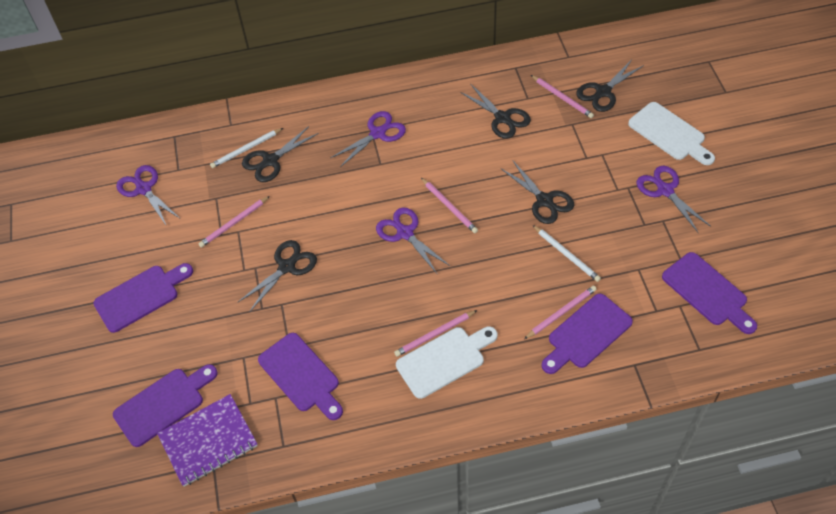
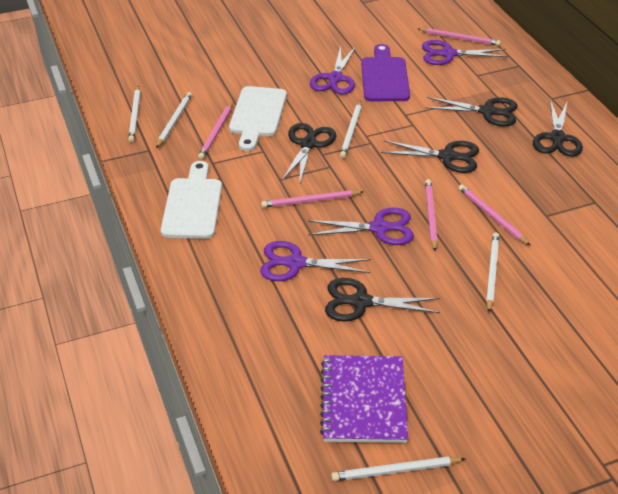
purple cutting board: [93,263,193,333] [113,364,218,447] [258,333,343,420] [541,294,633,374] [662,252,757,334] = 5 -> [361,44,410,101] = 1
white pencil: [210,128,283,168] [533,225,601,282] = 2 -> [128,85,140,142] [156,92,192,148] [331,456,465,481] [340,101,362,158] [486,233,499,312] = 5

